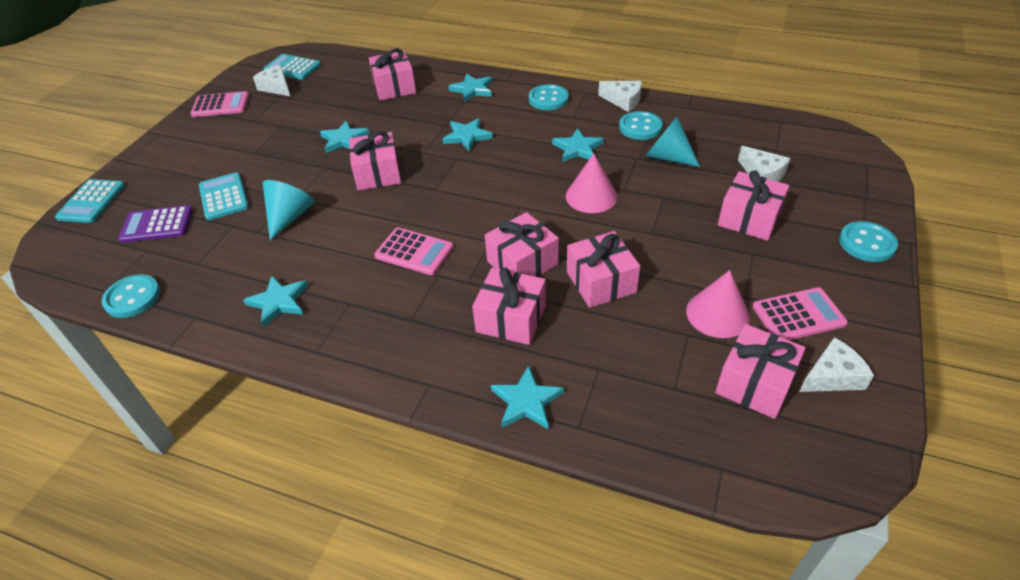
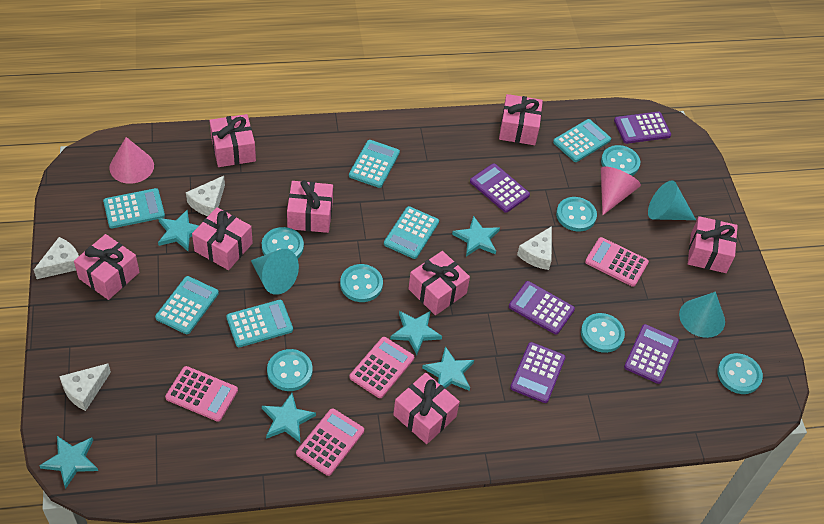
pink calculator: [190,91,249,117] [374,227,454,275] [753,287,848,340] = 3 -> [165,366,238,422] [296,408,364,476] [349,337,414,398] [585,237,649,287] = 4
pink gift: [349,131,401,190] [369,48,416,100] [472,267,546,345] [485,212,559,277] [567,231,640,308] [715,324,806,419] [718,170,790,241] = 7 -> [74,234,139,300] [192,207,253,270] [209,114,256,167] [287,180,333,233] [393,373,460,444] [408,251,470,315] [499,94,543,145] [688,216,738,273] = 8
purple calculator: [118,205,193,243] = 1 -> [470,164,530,213] [509,281,575,335] [510,342,566,403] [614,112,671,144] [624,324,679,384] = 5
turquoise button: [102,274,160,318] [529,84,569,110] [619,111,663,140] [839,221,898,262] = 4 -> [262,227,304,259] [267,349,312,391] [340,264,383,302] [556,197,597,232] [581,313,625,353] [601,145,640,176] [717,353,763,394] = 7
turquoise calculator: [55,179,125,223] [199,172,249,220] [264,54,321,80] = 3 -> [103,188,165,229] [155,276,219,334] [226,300,293,347] [349,140,400,188] [384,206,439,259] [553,119,611,162] = 6
turquoise cone: [263,180,315,241] [645,116,700,167] = 2 -> [251,249,299,295] [648,180,696,220] [679,292,725,338] = 3

